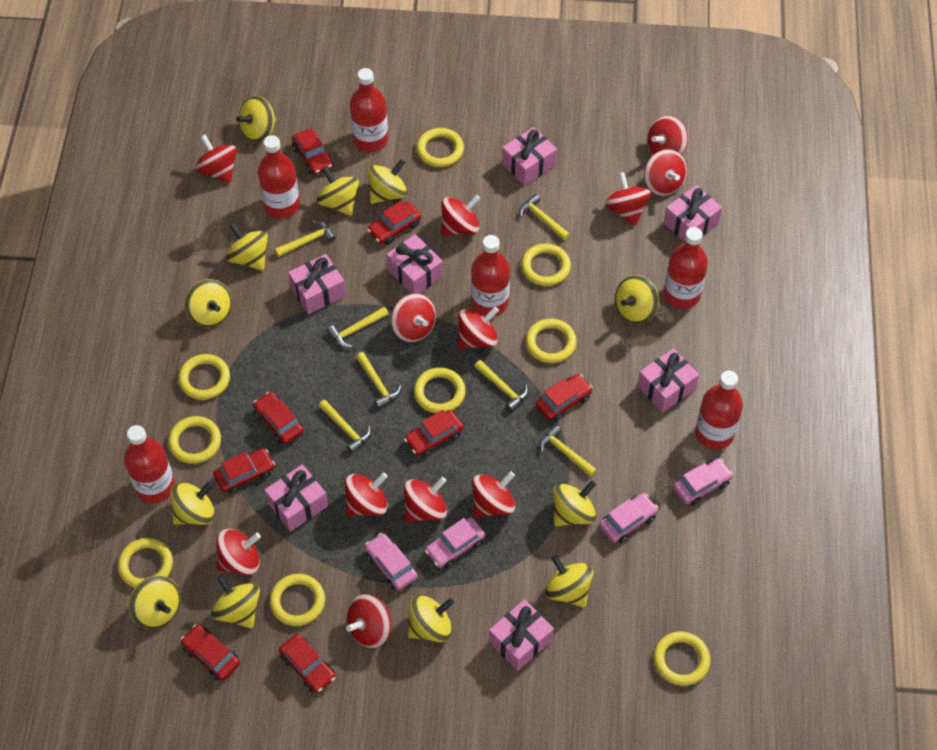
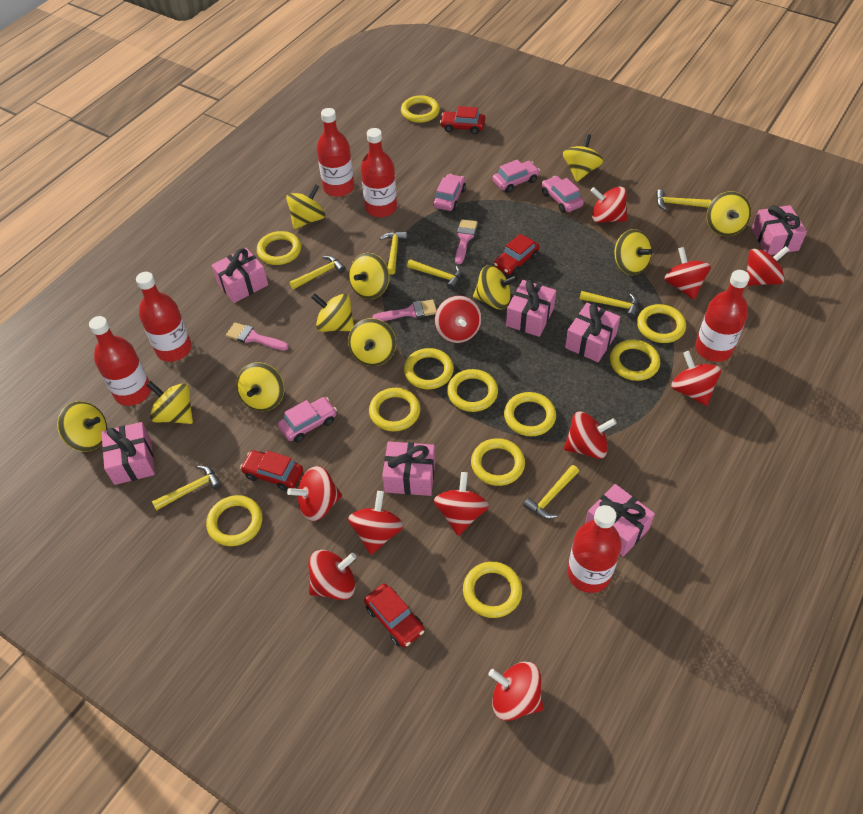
pink brush: none = 0 -> [226,322,289,351] [372,299,437,321] [455,219,478,264] = 3
red car: [180,625,240,681] [213,448,275,494] [253,392,304,444] [279,634,336,693] [292,129,333,175] [367,200,421,245] [404,410,463,457] [536,374,593,421] = 8 -> [240,450,303,491] [364,584,424,647] [440,106,485,134] [494,234,539,276] = 4
red spinning top: [195,135,237,184] [216,529,261,575] [345,473,388,516] [346,594,391,648] [391,293,436,342] [404,477,447,522] [441,195,480,236] [458,307,499,349] [472,471,515,517] [605,172,651,226] [644,149,687,196] [647,115,688,155] = 12 -> [287,466,342,521] [309,550,357,600] [348,491,404,555] [434,472,489,536] [435,295,482,343] [488,662,543,721] [564,411,617,459] [591,187,627,223] [664,247,711,299] [671,351,721,406] [747,246,789,286] = 11
yellow ring: [118,538,173,588] [168,416,221,464] [178,354,230,400] [270,574,325,626] [414,367,466,413] [417,128,464,167] [521,243,571,286] [526,318,577,363] [654,632,710,686] = 9 -> [206,495,262,546] [257,231,301,265] [369,388,420,431] [401,95,440,123] [404,348,454,389] [447,369,498,412] [463,562,522,618] [471,438,525,486] [504,392,556,436] [610,340,660,381] [637,304,686,343] = 11
yellow spinning top: [129,576,180,629] [170,482,215,525] [184,279,232,328] [211,575,260,629] [226,223,268,271] [236,96,276,143] [317,167,359,216] [367,159,407,204] [408,595,454,642] [545,555,593,608] [553,480,596,526] [615,275,659,324] = 12 -> [57,401,107,452] [147,381,193,424] [236,362,284,411] [286,184,325,229] [311,293,354,332] [348,318,396,366] [349,253,389,299] [473,265,518,309] [563,134,603,182] [614,229,653,275] [707,191,751,236] = 11

